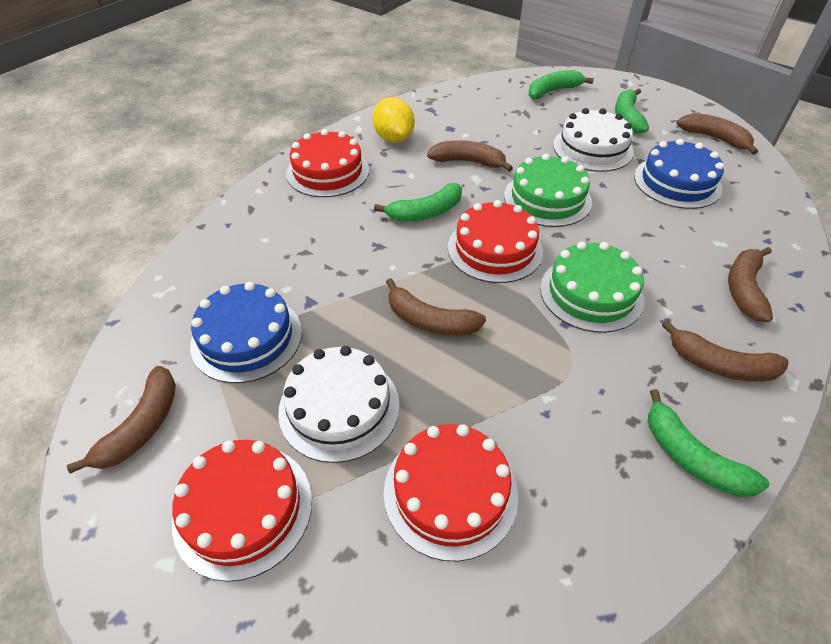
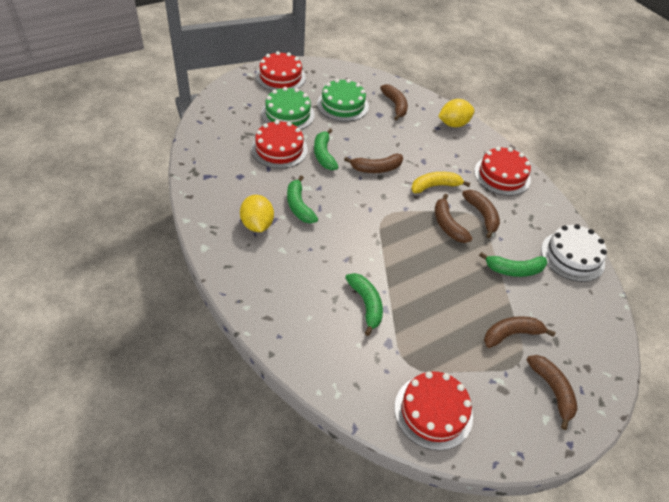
blue cake: [190,282,302,383] [634,139,724,209] = 2 -> none = 0
white cake: [278,346,400,463] [553,108,634,172] = 2 -> [541,224,607,282] = 1
yellow banana: none = 0 -> [411,172,470,193] = 1
yellow lemon: [373,97,415,143] = 1 -> [240,195,274,232] [438,99,475,127] = 2

